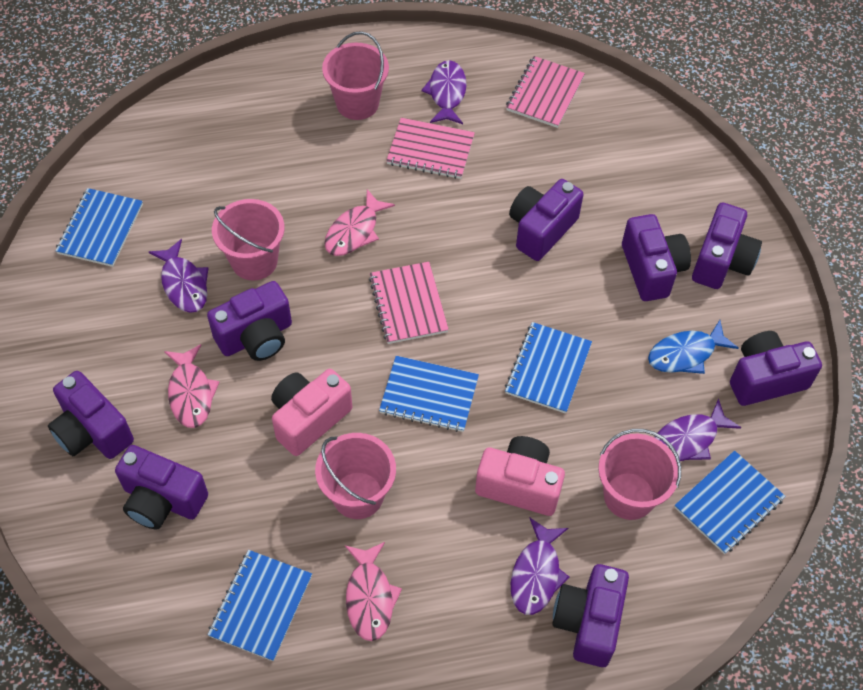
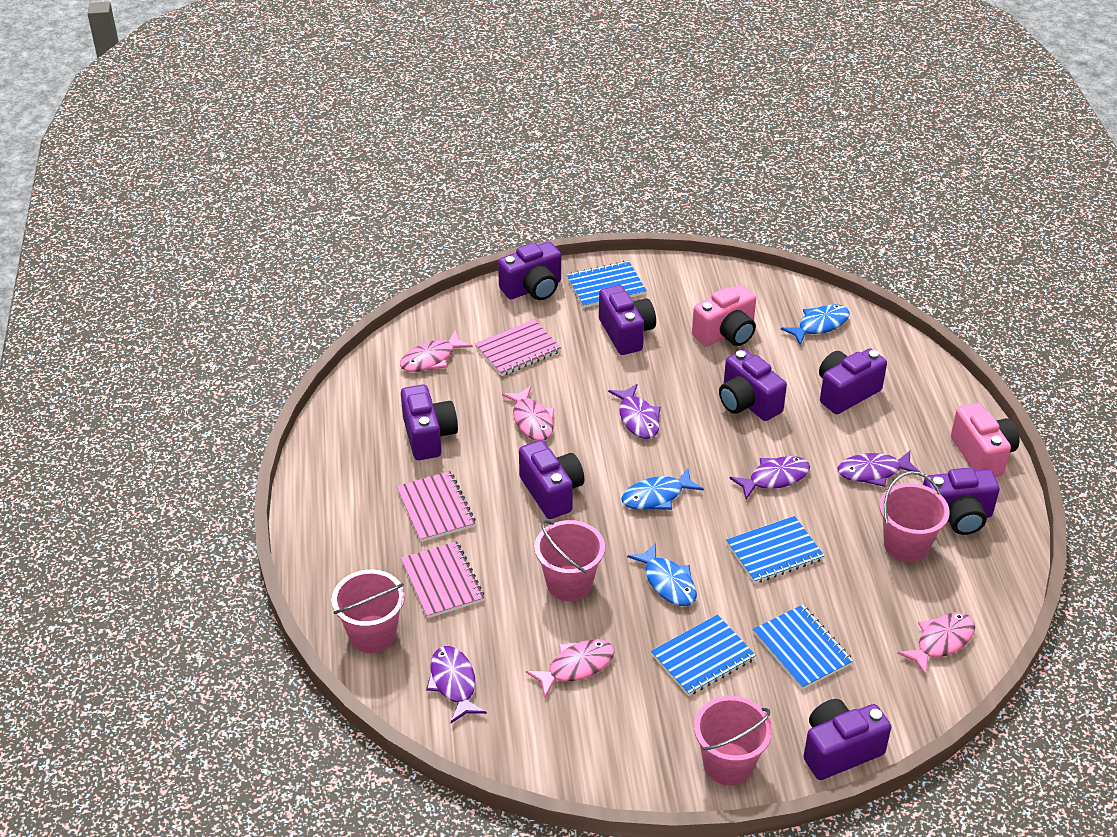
blue fish: [648,320,738,374] = 1 -> [621,468,704,510] [627,542,697,606] [781,304,850,345] = 3
blue notebook: [55,188,143,267] [208,550,312,661] [379,356,479,432] [505,322,592,413] [674,450,785,554] = 5 -> [567,261,647,308] [651,615,756,696] [726,516,824,583] [753,605,853,689] = 4
pink fish: [164,344,219,428] [325,189,395,256] [345,542,402,641] = 3 -> [400,331,473,372] [502,386,555,441] [526,639,615,697] [897,612,975,675] = 4

